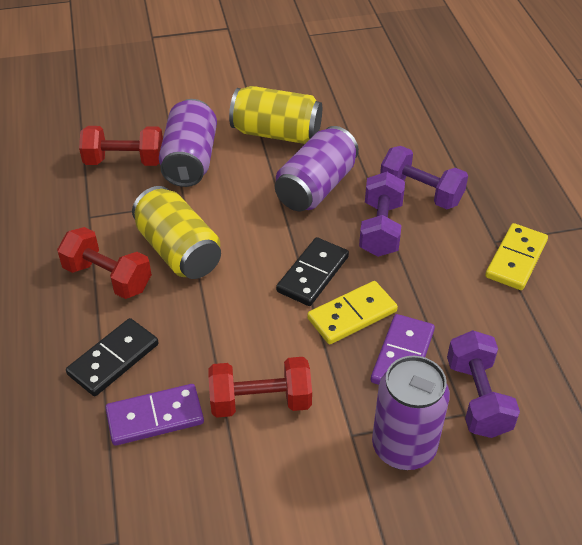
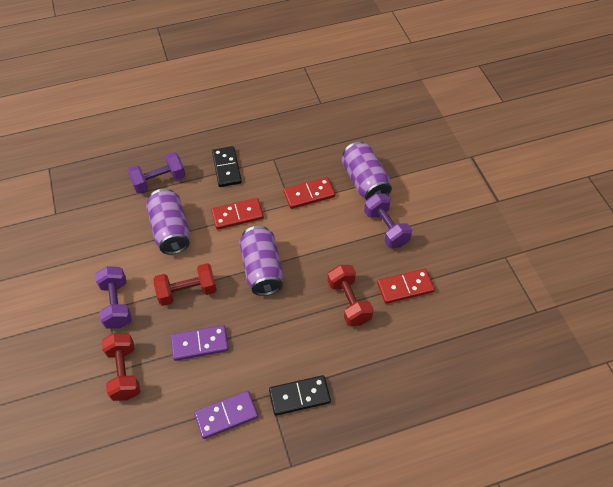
red domino: none = 0 -> [211,198,264,230] [284,177,335,209] [377,269,435,304] = 3
yellow can: [132,186,221,279] [229,86,322,144] = 2 -> none = 0
yellow domino: [307,281,398,344] [485,223,548,290] = 2 -> none = 0

